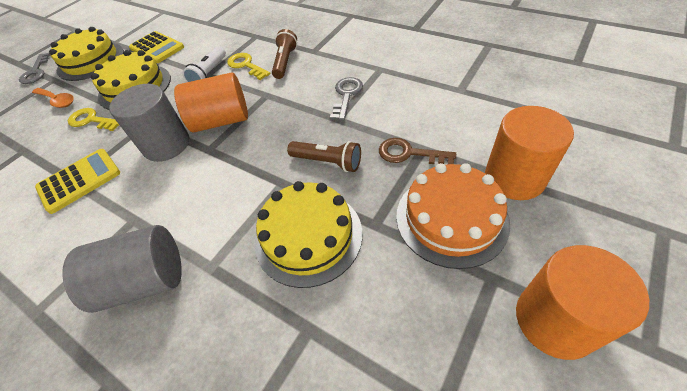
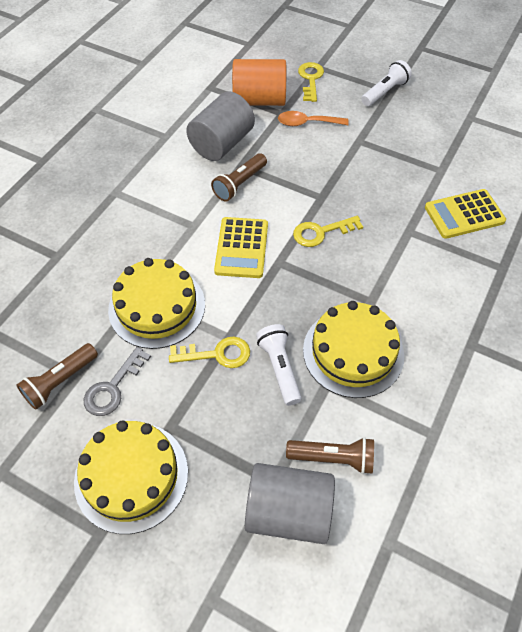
brown flashlight: [272,29,297,79] [287,141,361,172] = 2 -> [16,343,98,410] [211,153,267,201] [286,437,374,474] = 3
brown key: [379,138,456,164] = 1 -> none = 0
grey key: [19,53,51,84] [330,77,363,121] = 2 -> [84,347,151,416] = 1
orange cake: [396,163,510,269] = 1 -> none = 0
orange cylinder: [174,72,248,132] [485,106,574,200] [516,245,649,360] = 3 -> [232,59,286,106] = 1
white flashlight: [182,46,226,82] = 1 -> [256,324,302,406] [362,60,412,106] = 2
yellow key: [68,108,119,131] [227,53,270,80] = 2 -> [169,336,250,368] [293,216,363,247] [298,62,324,102] = 3

